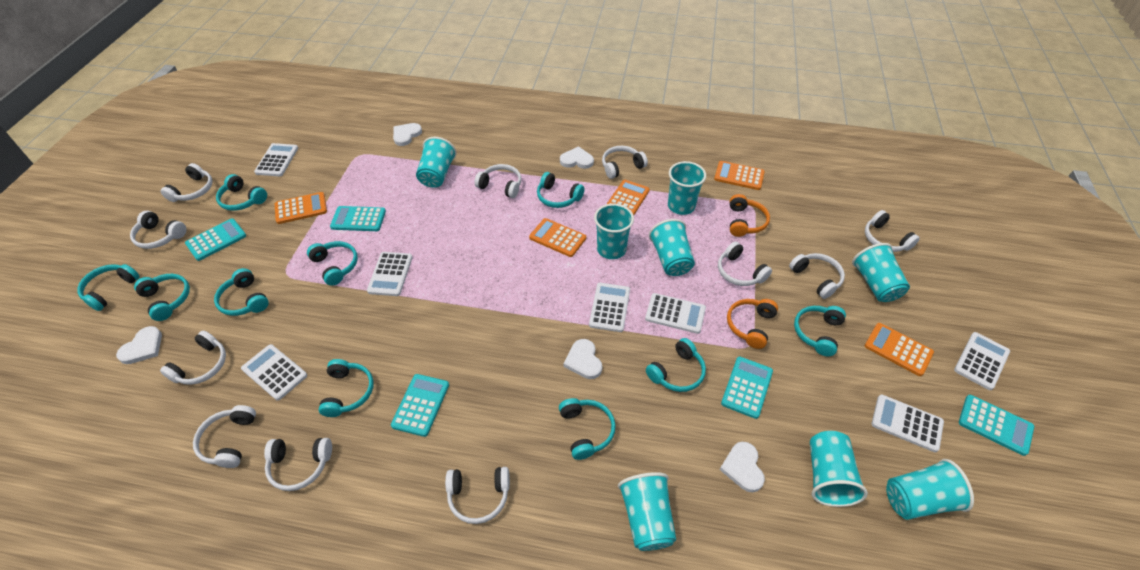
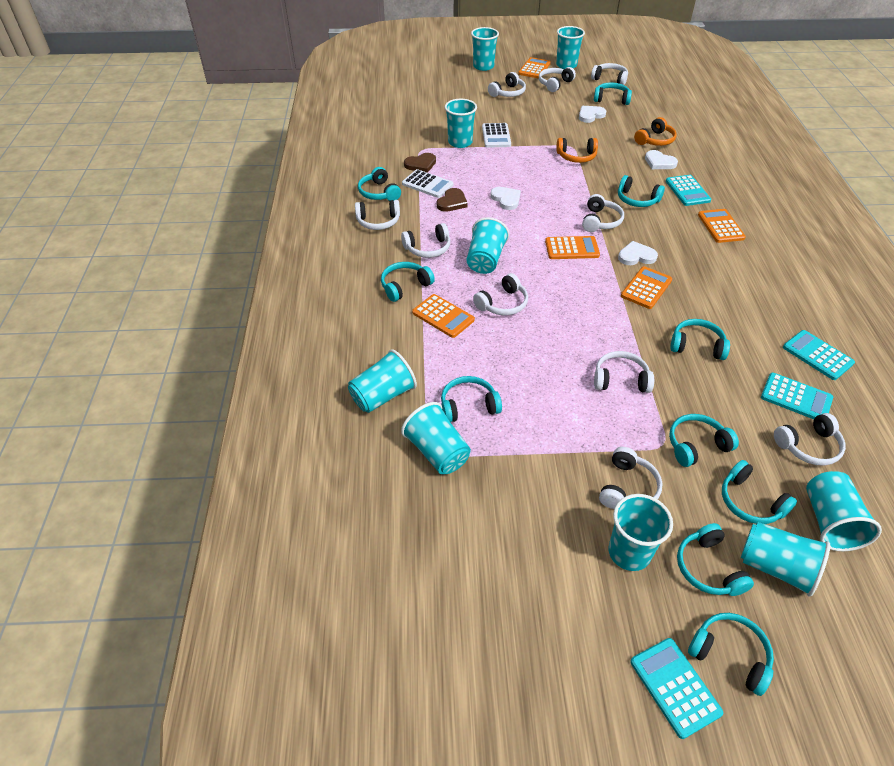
brown heart: none = 0 -> [404,153,436,173] [437,188,468,212] = 2
turquoise calculator: [185,219,246,261] [330,206,386,231] [391,374,449,437] [721,357,773,419] [959,395,1034,456] = 5 -> [630,638,723,739] [666,175,711,206] [761,373,833,419] [783,330,855,380] = 4
turquoise cup: [416,137,457,188] [594,203,634,259] [618,472,676,551] [649,219,695,276] [668,161,706,215] [810,431,868,507] [852,243,910,302] [886,459,974,520] = 8 -> [348,349,417,413] [401,402,471,474] [445,99,477,148] [467,217,509,274] [471,27,499,71] [556,26,585,69] [608,494,673,571] [741,522,830,597] [806,471,882,551] = 9
white calculator: [241,344,307,401] [254,143,298,177] [367,252,413,296] [589,283,630,332] [645,293,706,334] [872,394,944,452] [954,332,1010,390] = 7 -> [402,169,454,198] [482,123,511,148] = 2
white headphones: [130,211,186,249] [160,163,213,202] [160,331,226,385] [193,405,256,468] [264,438,332,491] [445,467,510,524] [474,164,521,198] [602,146,648,179] [718,241,772,286] [789,253,845,299] [865,210,920,252] = 11 -> [355,200,400,230] [401,223,450,258] [473,273,528,316] [488,72,526,97] [539,67,576,92] [582,194,624,232] [591,63,628,85] [594,351,654,393] [599,447,663,509] [774,413,846,466] = 10
white heart: [116,326,162,364] [393,123,422,146] [560,146,594,169] [563,339,602,379] [720,442,765,492] = 5 -> [490,187,521,210] [579,106,606,123] [618,241,658,265] [645,150,678,169] = 4

